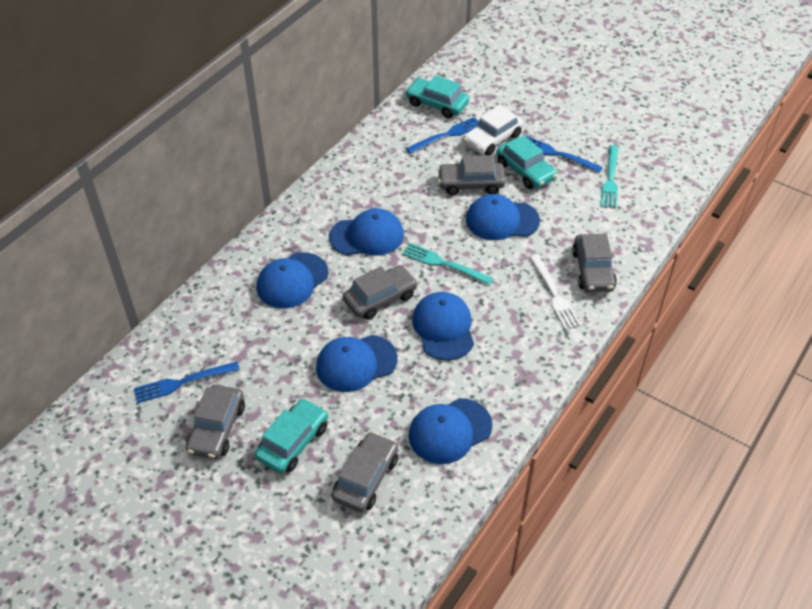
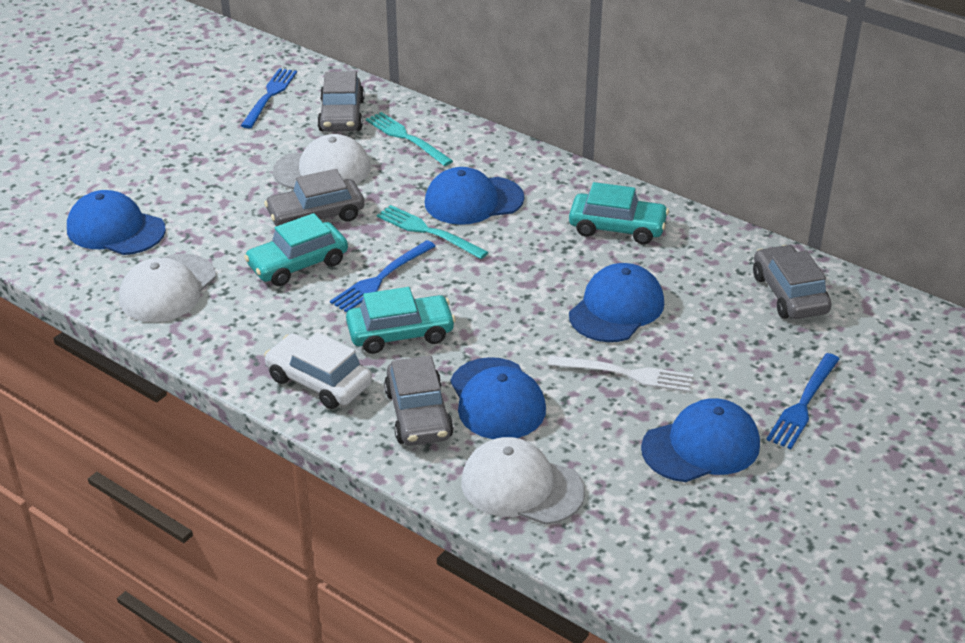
blue cap: [257,252,328,309] [316,335,397,392] [329,208,404,256] [408,398,492,464] [412,292,474,360] [466,194,540,240] = 6 -> [67,190,166,255] [425,167,524,225] [450,357,546,439] [569,263,664,342] [641,398,760,482] = 5
grey car: [186,385,245,459] [332,432,398,513] [343,265,418,320] [437,155,506,195] [572,234,617,292] = 5 -> [264,169,364,226] [317,71,365,132] [384,356,454,446] [753,245,832,319] = 4
white cap: none = 0 -> [119,254,216,322] [273,134,371,189] [461,437,585,525] = 3

